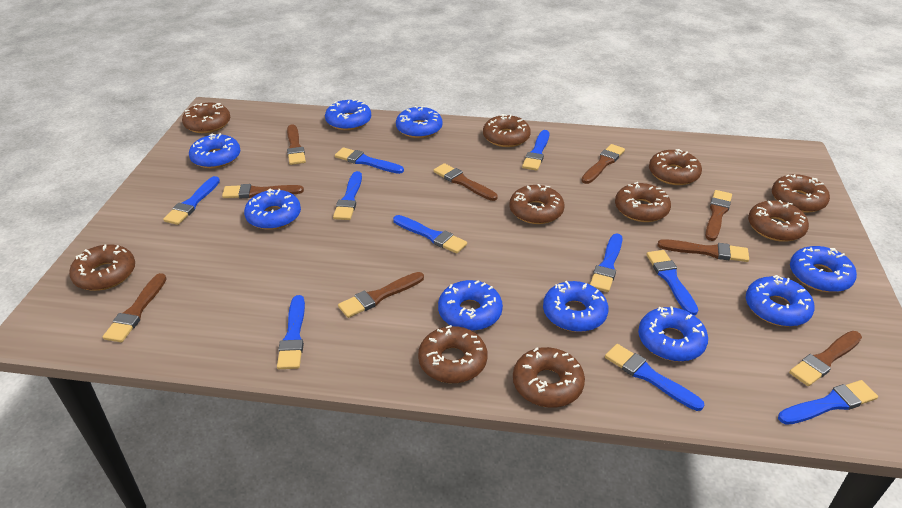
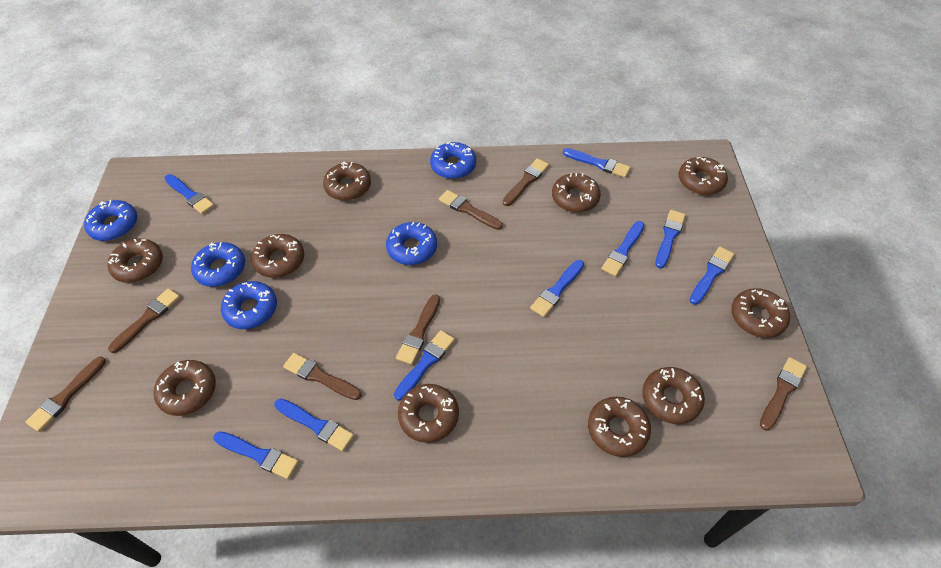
blue brush: [163,176,220,225] [277,295,305,369] [333,171,362,220] [335,147,404,174] [393,215,467,254] [522,130,549,171] [590,234,623,292] [605,344,704,411] [646,250,698,315] [778,380,878,425] = 10 -> [165,174,214,214] [213,431,299,479] [274,398,354,451] [394,330,455,401] [530,260,584,317] [563,148,631,178] [601,221,645,277] [655,210,686,269] [689,247,734,305] = 9
blue donut: [189,133,240,168] [244,189,301,230] [325,99,371,130] [396,106,443,138] [438,280,503,331] [543,281,608,332] [638,306,708,362] [746,275,815,327] [790,246,857,292] = 9 -> [84,200,137,241] [191,242,245,287] [221,281,277,329] [386,222,437,265] [430,142,476,179] = 5
brown brush: [103,273,167,342] [222,184,304,198] [287,124,306,165] [338,272,424,318] [433,163,498,201] [581,144,625,184] [658,239,749,262] [705,190,732,241] [789,331,862,386] = 9 -> [25,356,106,432] [108,288,180,353] [283,353,362,400] [396,294,440,365] [439,190,503,230] [503,158,549,206] [760,357,807,431] = 7

